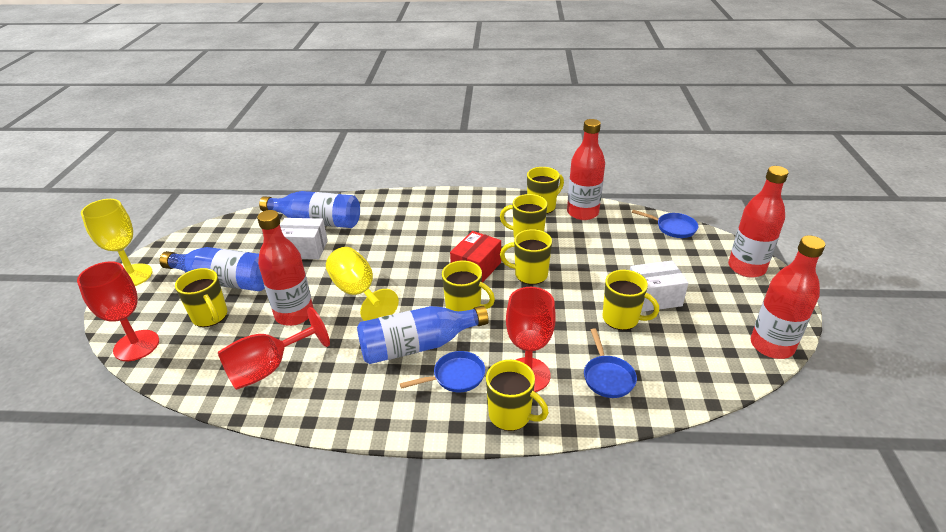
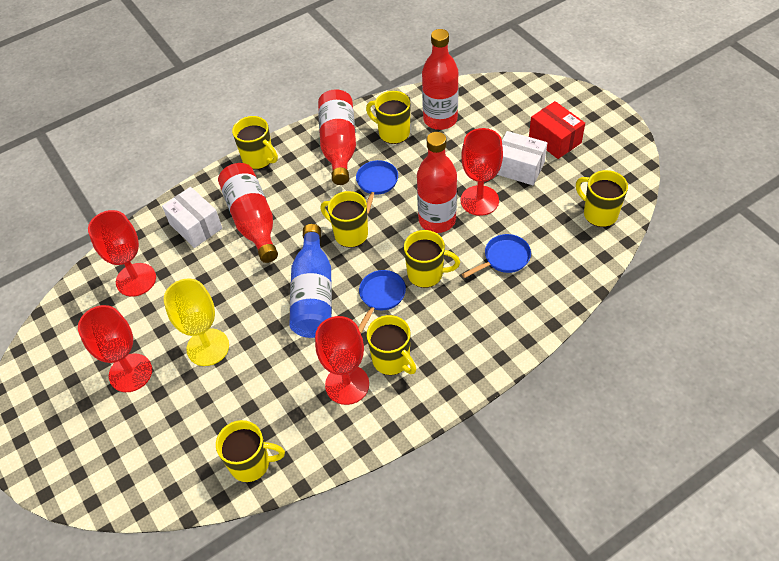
blue bottle: [159,247,265,291] [259,191,360,228] [357,306,489,364] = 3 -> [289,224,332,338] = 1
red goblet: [77,261,159,361] [218,307,330,390] [506,287,556,392] = 3 -> [78,305,152,392] [88,210,156,297] [315,316,369,405] [461,128,503,216] = 4
yellow goblet: [81,199,153,286] [326,247,399,321] = 2 -> [164,279,229,366] = 1

